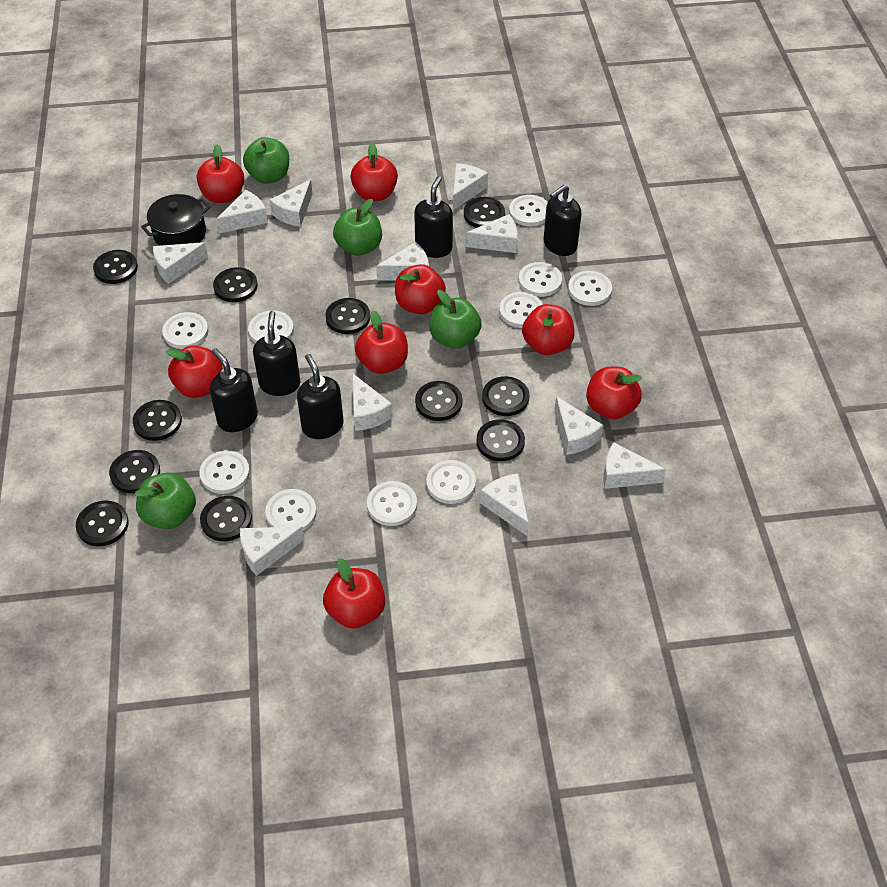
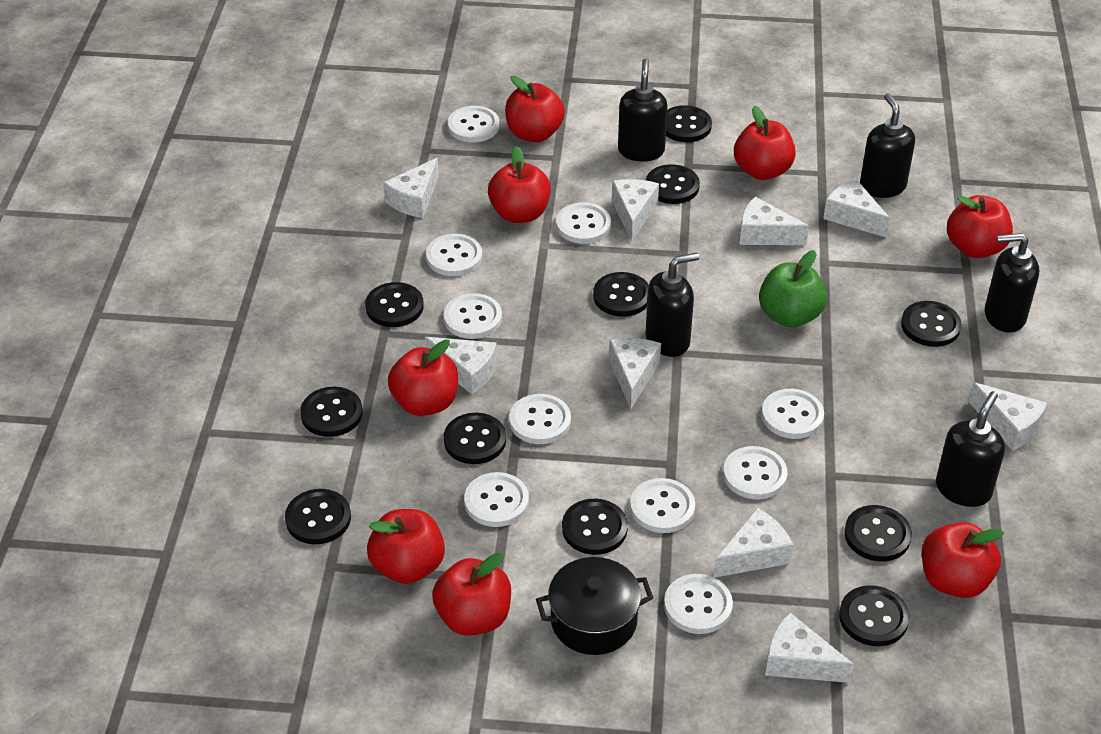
green apple: [135,472,196,529] [243,137,289,184] [333,199,382,256] [429,290,482,349] = 4 -> [759,250,827,328] = 1
white cheese: [153,242,208,284] [216,190,268,234] [240,526,305,576] [270,179,313,227] [352,373,393,431] [376,242,429,281] [453,163,488,210] [466,214,518,253] [480,473,529,536] [555,396,603,455] [603,442,666,489] = 11 -> [383,158,439,218] [425,337,497,395] [609,338,661,409] [612,179,659,242] [714,508,793,578] [739,197,809,245] [765,613,854,683] [823,179,890,238] [968,382,1047,451] = 9

